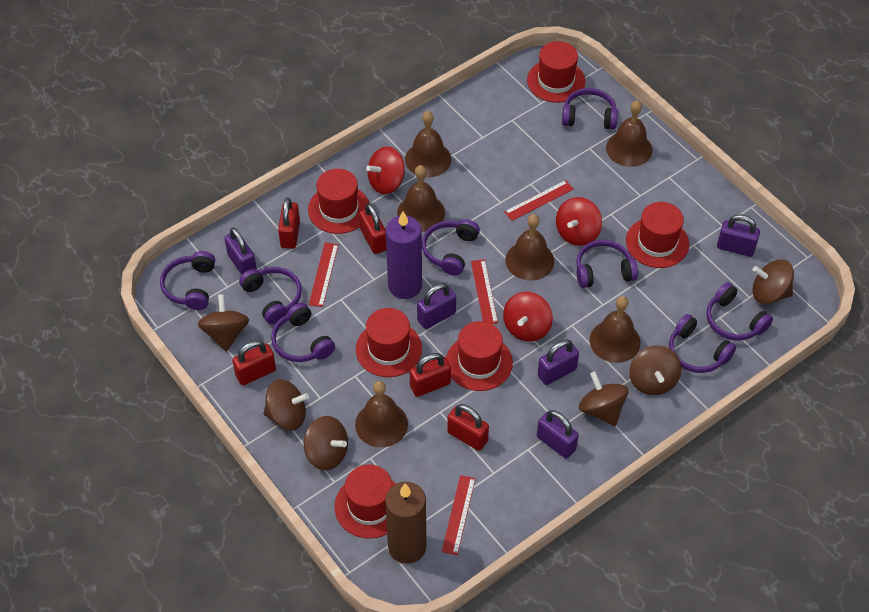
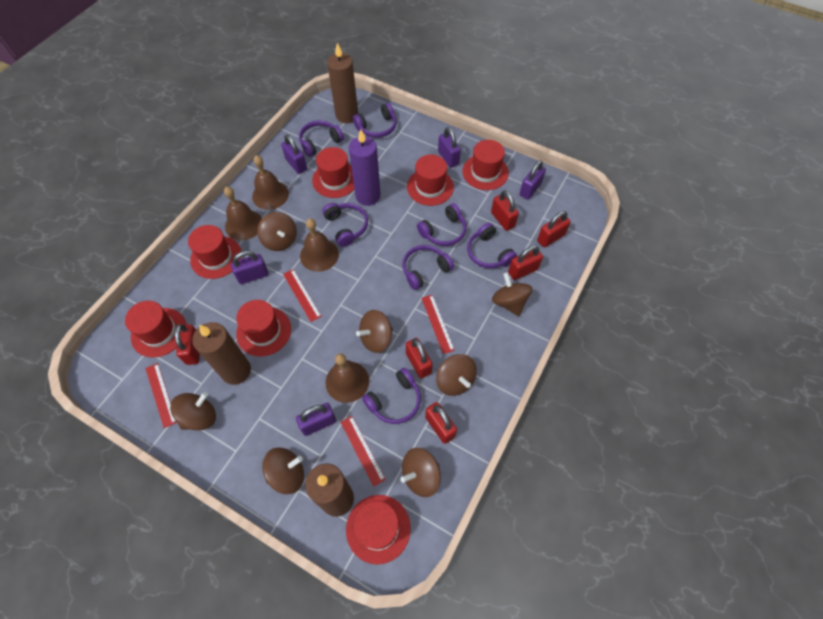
brown bell: [355,381,408,448] [397,165,445,232] [405,111,451,177] [505,214,554,281] [590,296,640,363] [606,100,652,167] = 6 -> [224,187,262,240] [252,155,289,210] [300,219,339,272] [325,353,369,403] = 4
brown candle: [385,481,426,564] = 1 -> [192,322,251,385] [305,463,354,517] [327,43,358,123] = 3
brown spinning top: [198,294,249,352] [263,379,309,430] [304,416,348,470] [579,372,629,426] [629,346,682,395] [753,259,794,304] = 6 -> [170,392,216,430] [257,212,297,251] [262,447,304,494] [356,310,393,353] [401,448,441,497] [436,354,477,396] [492,272,533,316] = 7
purple headphones: [160,251,215,310] [239,267,302,324] [271,303,335,362] [422,219,480,276] [562,88,618,130] [576,240,638,288] [669,314,736,373] [706,282,773,341] = 8 -> [299,120,344,157] [323,203,368,247] [353,103,397,138] [362,368,421,424] [402,245,454,290] [417,203,466,246] [467,223,517,268] = 7
red hat: [308,169,369,234] [334,464,396,539] [356,308,422,377] [446,321,513,391] [527,41,585,103] [626,202,689,268] = 6 -> [125,301,186,357] [188,225,241,279] [236,300,291,356] [312,147,354,198] [346,495,411,564] [407,155,454,206] [462,140,509,190] = 7
red padlock: [232,340,276,385] [278,198,300,249] [359,203,386,254] [410,353,451,397] [447,404,489,451] = 5 -> [175,324,200,365] [406,338,433,379] [425,402,457,444] [491,191,519,231] [508,245,543,280] [537,211,571,247] = 6
red spinning top: [366,146,405,194] [503,292,553,342] [556,197,602,246] = 3 -> none = 0

